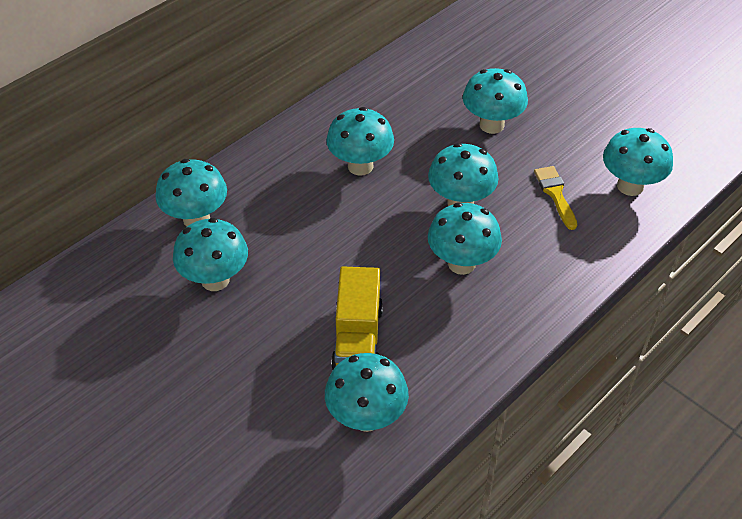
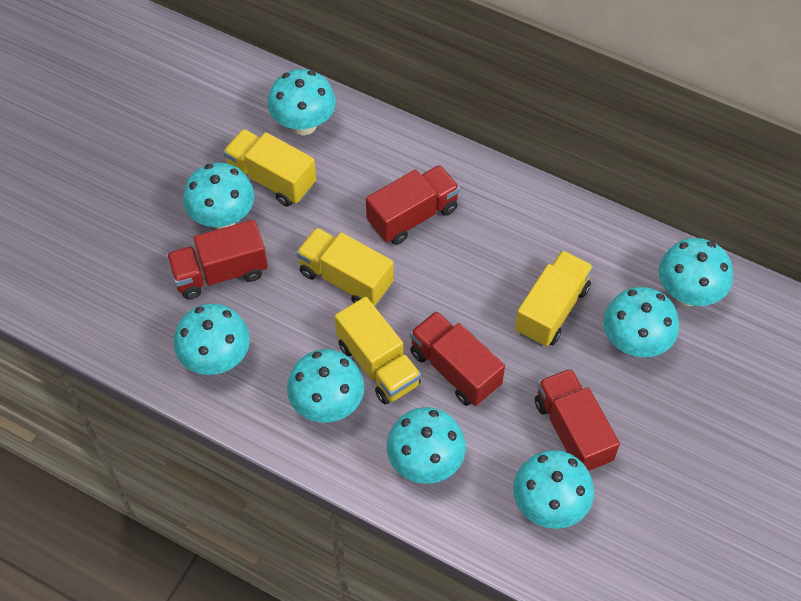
red truck: none = 0 -> [166,220,268,299] [366,165,460,245] [410,311,505,406] [535,368,620,472] = 4
yellow brush: [534,166,577,230] = 1 -> none = 0
yellow truck: [331,266,383,370] = 1 -> [223,129,316,207] [296,227,394,306] [335,297,421,405] [515,250,593,347] = 4

